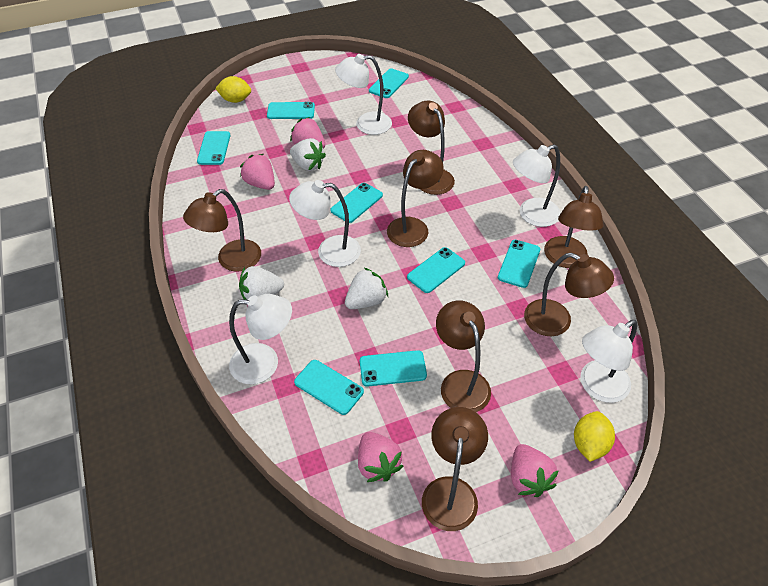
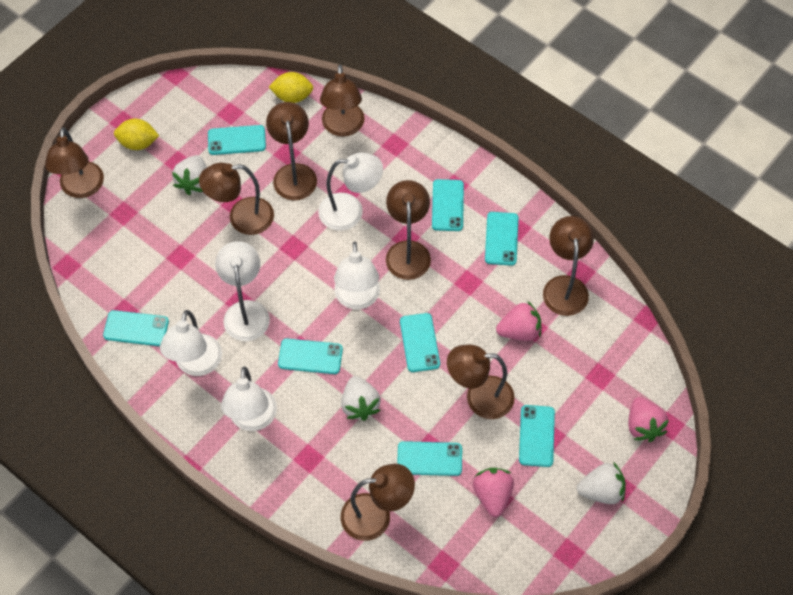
brown lamp: [183,189,261,272] [387,150,444,247] [408,101,455,195] [422,407,488,531] [436,300,491,412] [524,253,614,336] [544,186,604,268] = 7 -> [45,127,104,198] [199,163,274,235] [266,102,317,200] [320,64,365,137] [341,464,415,541] [386,180,431,280] [447,345,515,419] [543,216,594,316] = 8
pink strawberry: [240,154,275,190] [290,117,325,148] [358,432,404,482] [511,444,559,497] = 4 -> [473,468,514,517] [496,301,541,341] [628,397,669,442] = 3

